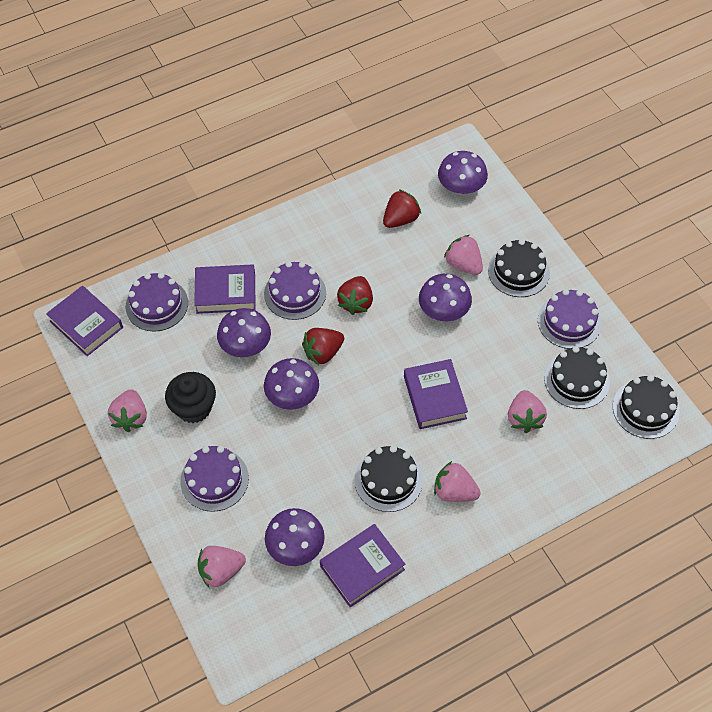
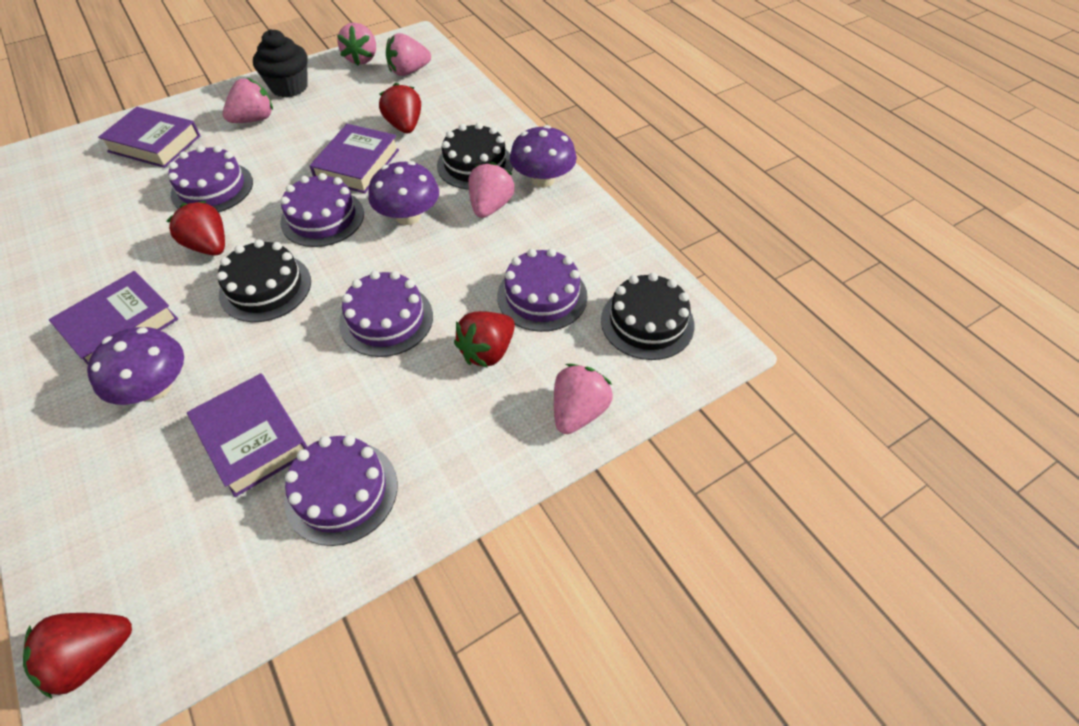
black cake: [355,446,423,512] [488,239,550,297] [544,346,610,409] [612,375,680,439] = 4 -> [217,239,311,322] [437,122,513,190] [601,273,695,360] = 3
purple cake: [126,272,188,332] [180,446,249,512] [264,261,326,320] [538,289,601,349] = 4 -> [168,145,253,213] [280,173,364,247] [284,435,398,546] [339,271,433,357] [497,248,588,332] = 5
purple mushroom: [217,308,271,357] [264,358,319,410] [265,508,325,566] [419,274,472,321] [438,151,488,194] = 5 -> [87,327,184,405] [368,161,439,225] [510,125,577,188] = 3
red strawberry: [302,328,344,365] [337,276,373,315] [383,189,421,228] = 3 -> [23,613,132,699] [167,201,225,255] [379,83,421,133] [454,311,515,368] = 4

